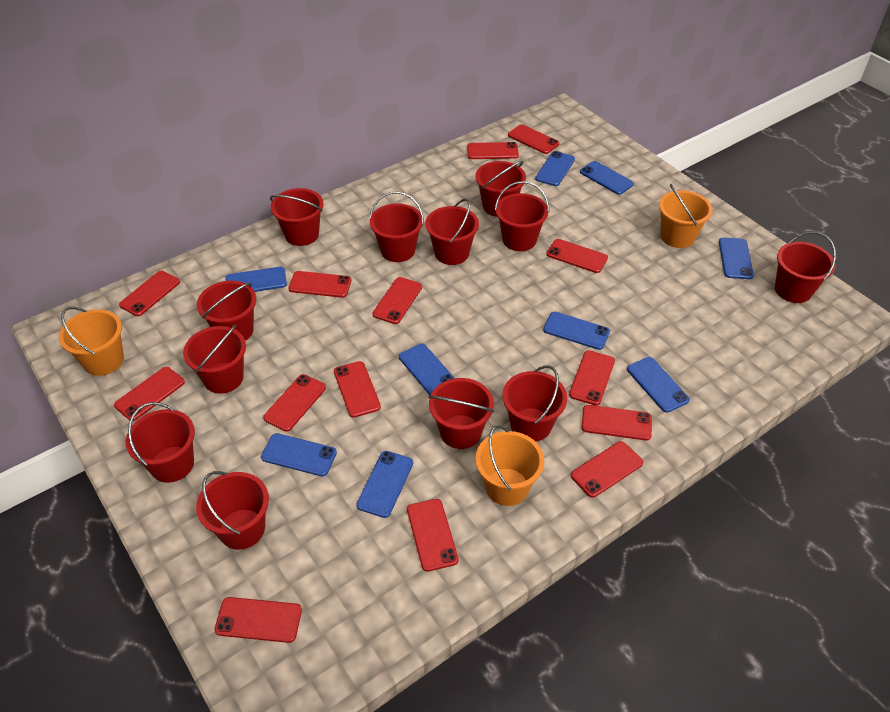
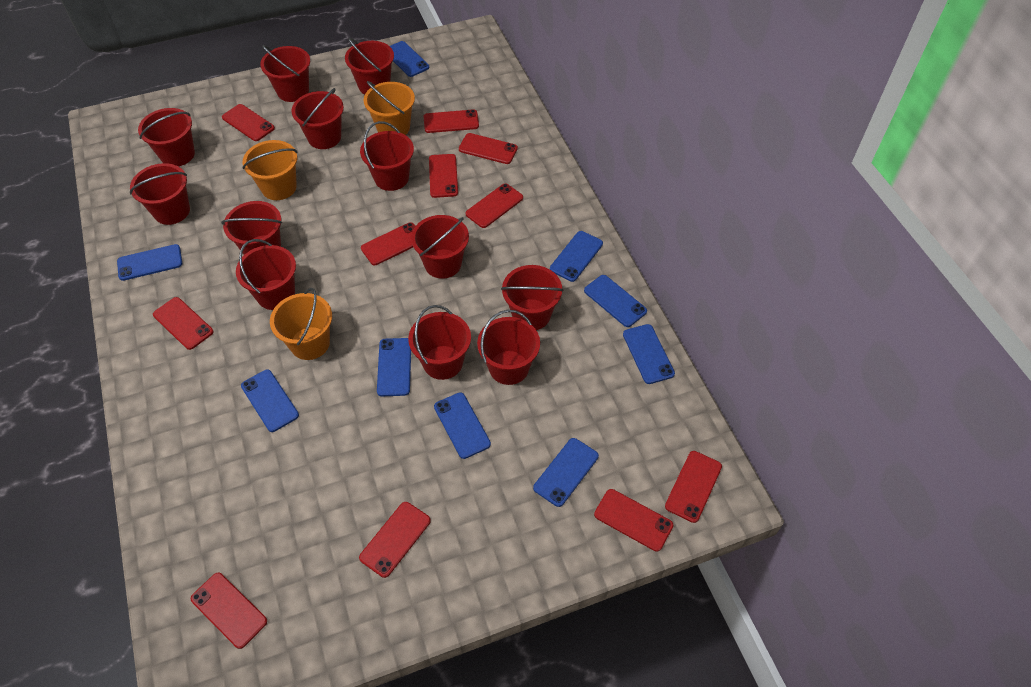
red phone: [114,367,185,421] [119,271,180,316] [215,597,302,643] [263,374,326,432] [289,271,352,298] [334,361,381,418] [372,277,422,324] [407,499,459,572] [467,142,519,159] [508,124,559,154] [546,239,608,273] [569,350,615,406] [571,441,643,498] [581,405,652,440] = 14 -> [153,297,213,350] [191,573,267,649] [222,104,275,141] [359,502,431,578] [361,222,415,265] [424,109,479,133] [429,154,458,198] [459,133,518,164] [466,184,523,228] [594,489,673,552] [665,451,722,523] = 11

